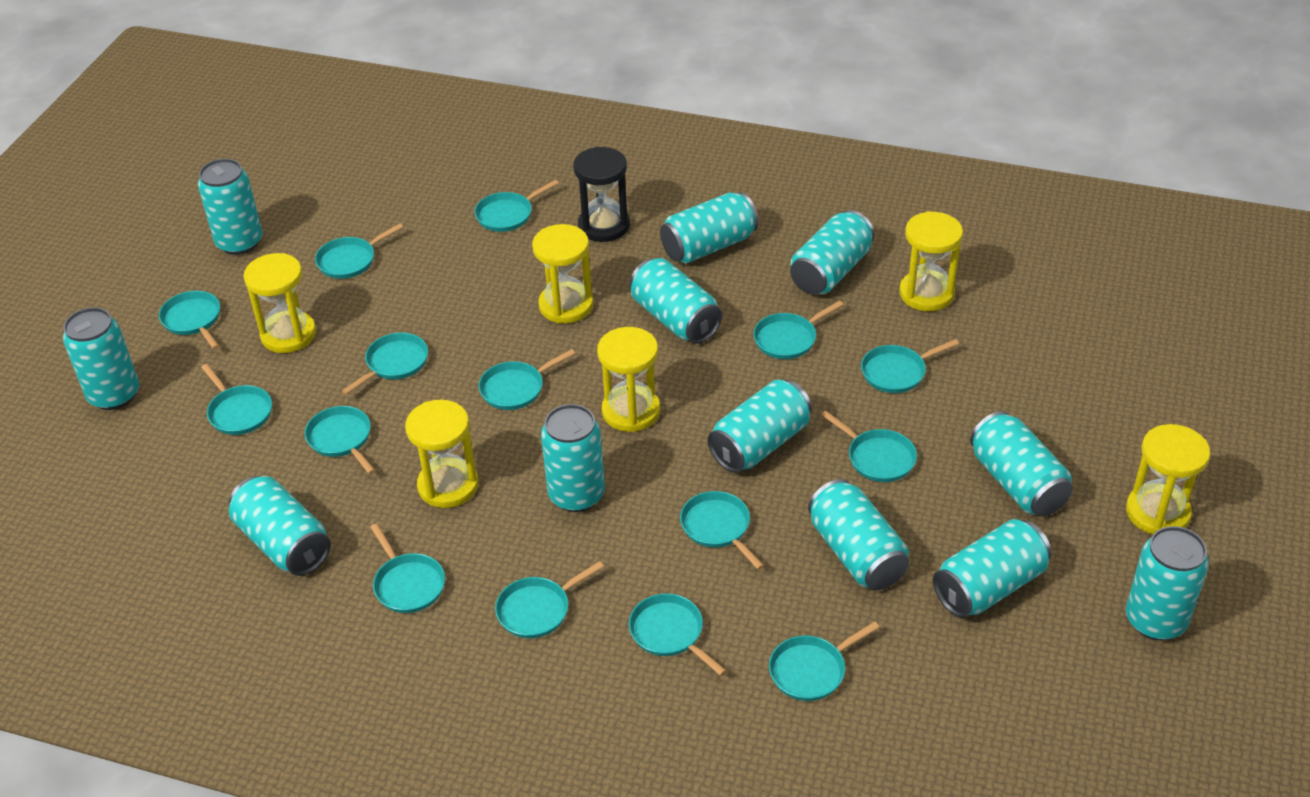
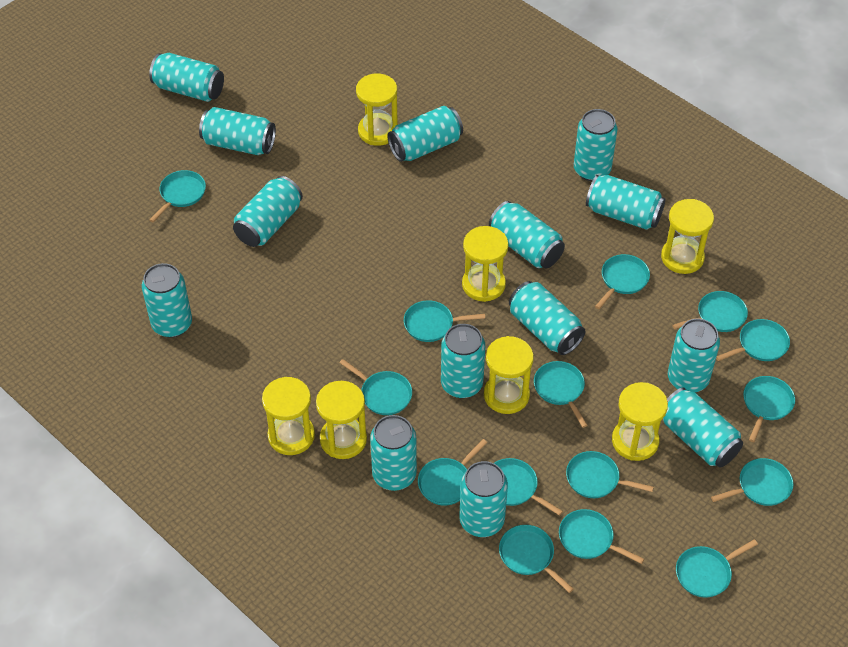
black hourglass: [573,147,630,242] = 1 -> none = 0
turquoise can: [63,307,139,410] [198,159,262,255] [229,476,331,576] [541,404,605,512] [630,258,722,344] [660,192,759,264] [707,380,812,473] [790,210,875,294] [808,479,909,590] [933,519,1051,618] [970,411,1073,516] [1126,526,1209,640] = 12 -> [142,263,192,338] [149,53,224,102] [199,107,276,155] [233,176,303,247] [370,415,417,491] [387,106,463,162] [441,324,485,398] [459,461,508,537] [489,201,565,268] [509,281,586,355] [574,109,618,181] [586,175,665,230] [663,387,743,468] [668,318,720,392] = 14
yellow hourglass: [244,253,316,353] [405,400,479,508] [532,224,593,323] [597,327,660,432] [899,211,963,311] [1126,424,1210,534] = 6 -> [262,377,315,455] [316,381,367,459] [356,74,398,146] [462,226,509,302] [484,336,534,414] [612,382,668,461] [661,199,714,274] = 7

